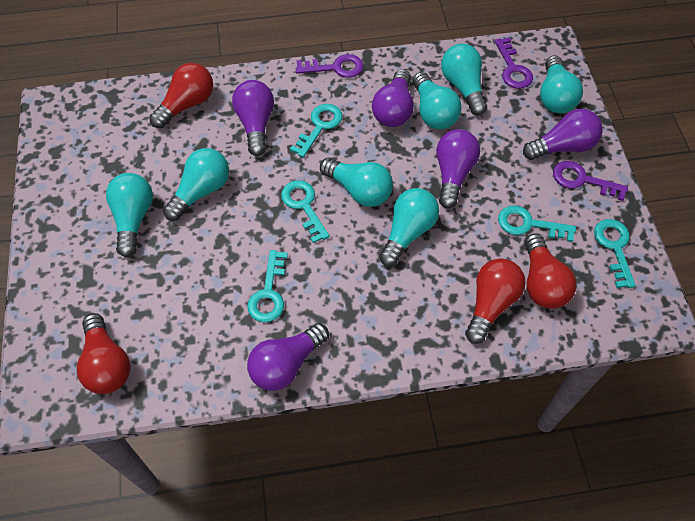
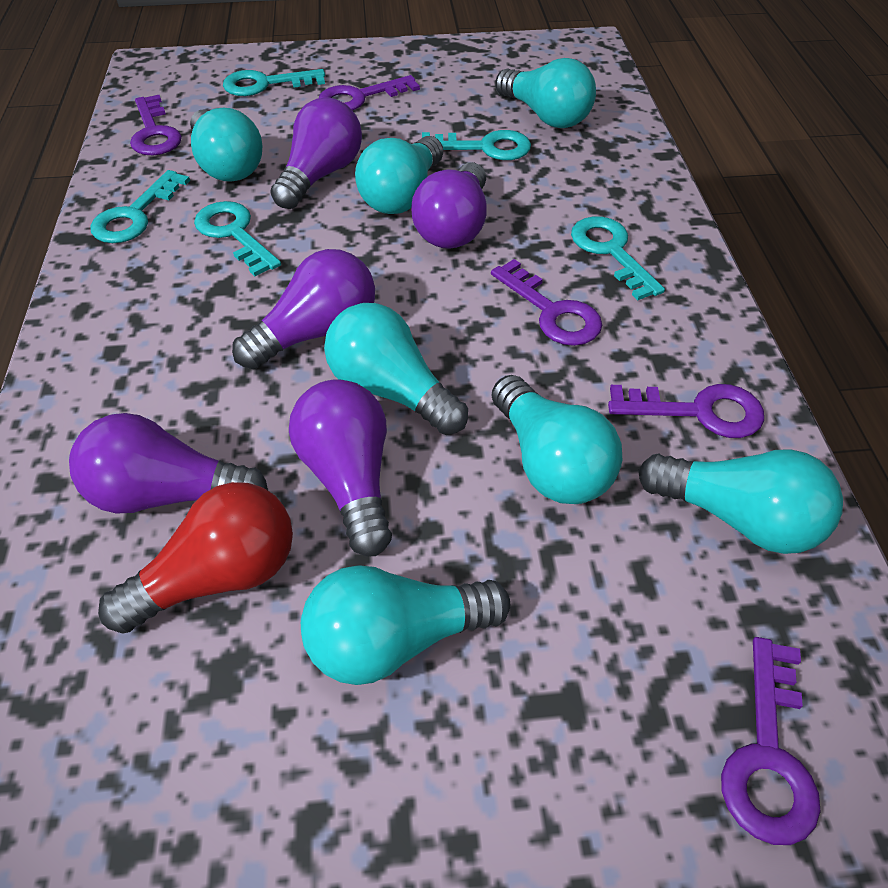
purple key: [296,54,363,78] [495,37,533,89] [553,161,628,201] = 3 -> [130,95,182,155] [319,75,420,110] [491,259,602,346] [608,384,764,438] [721,637,821,845] = 5
red light bulb: [77,313,130,394] [149,63,213,128] [465,258,525,344] [525,233,576,309] = 4 -> [98,482,293,634] = 1

